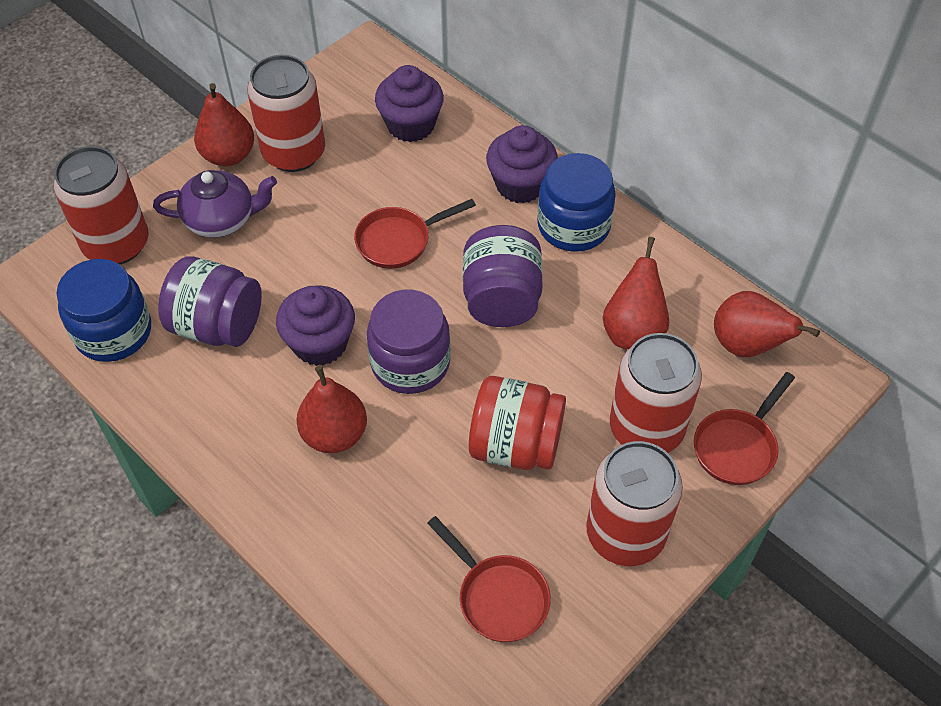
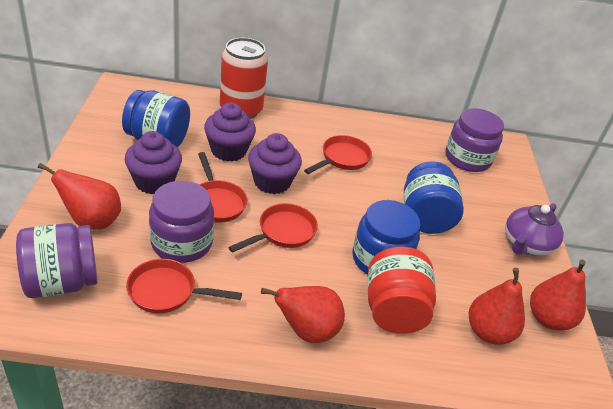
blue jar: [56,259,151,362] [537,153,616,252] = 2 -> [122,90,190,147] [352,200,420,274] [404,161,464,234] = 3
red can: [54,146,149,265] [247,55,325,172] [586,441,683,566] [610,333,702,453] = 4 -> [220,38,268,119] = 1
red pan: [354,199,476,269] [427,516,551,642] [694,372,795,485] = 3 -> [126,259,242,313] [198,152,247,223] [228,203,318,253] [304,135,372,174] = 4

